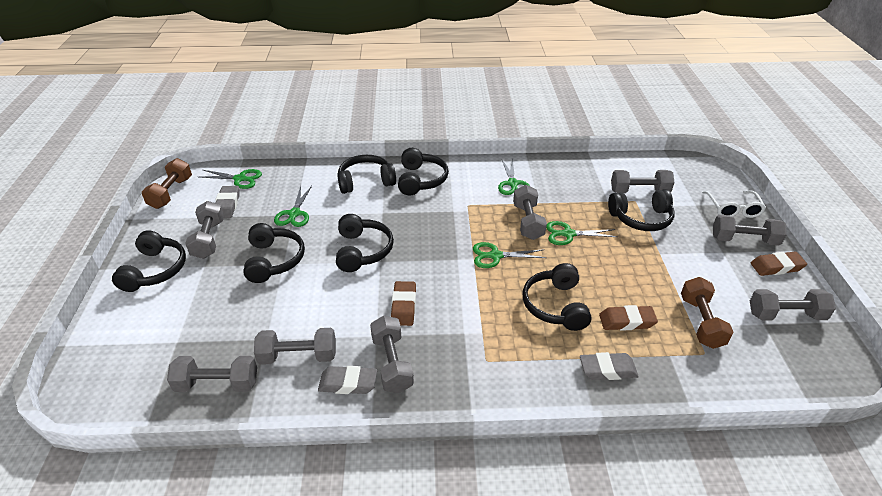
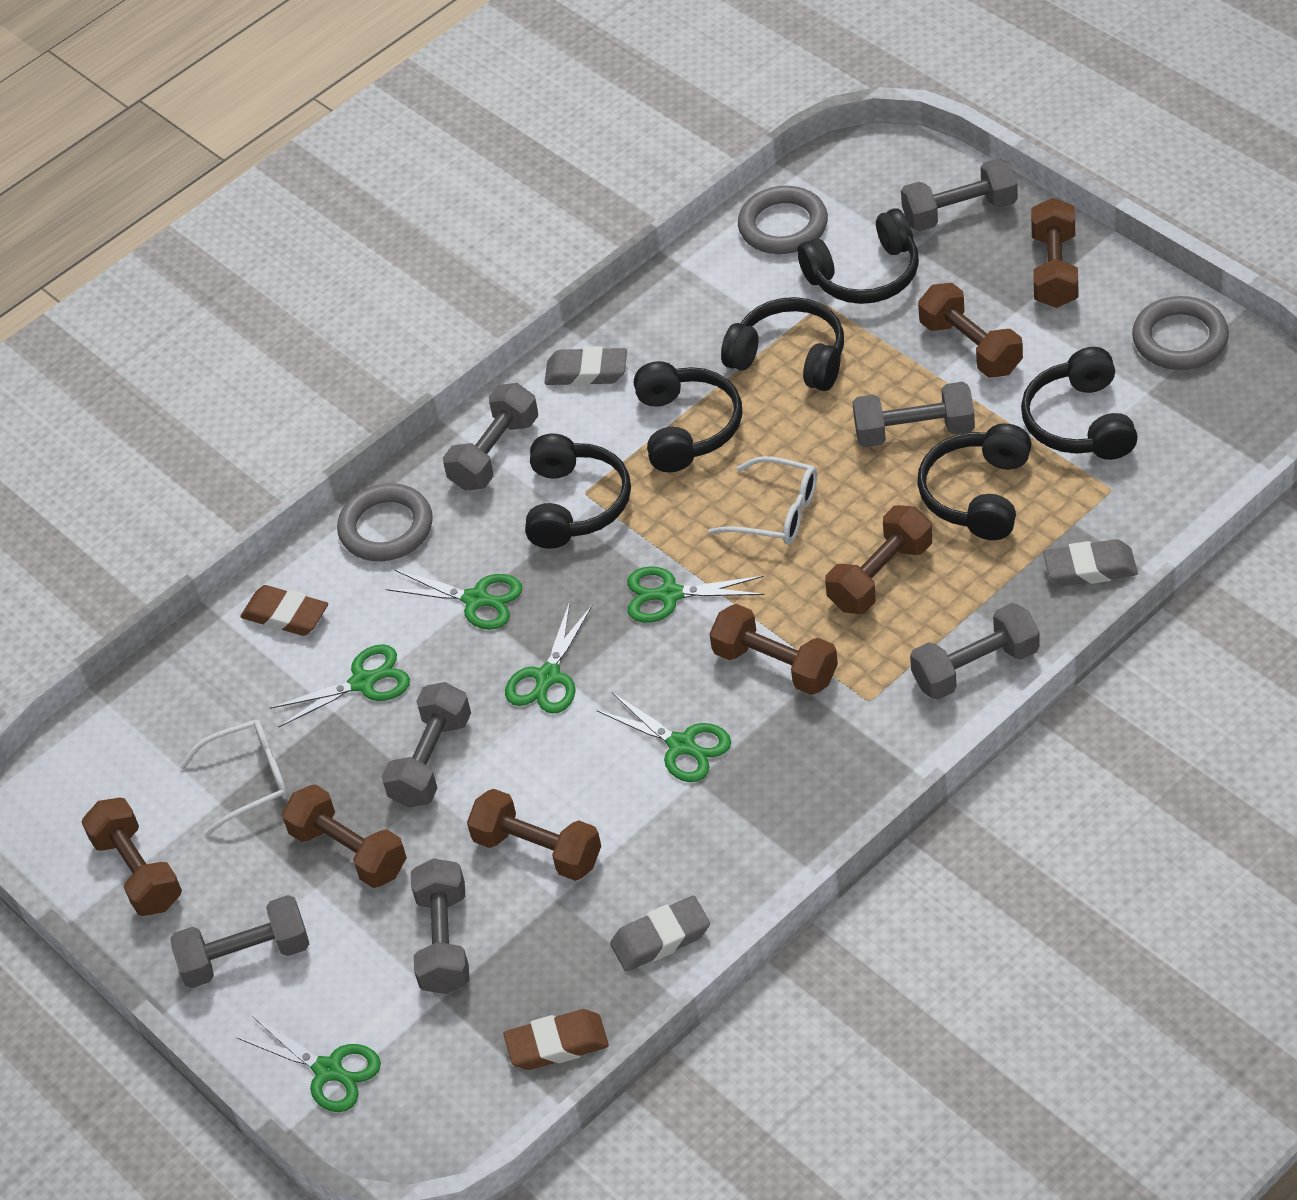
black headphones: [112,230,186,292] [243,223,305,283] [336,214,394,272] [337,155,396,194] [398,148,449,196] [523,263,592,331] [608,189,675,231] = 7 -> [525,434,631,549] [634,361,742,472] [721,297,844,391] [797,208,919,304] [917,424,1031,540] [1021,347,1138,460] = 6
brown dumbbell: [142,158,192,209] [681,277,733,349] = 2 -> [82,798,182,916] [282,784,407,888] [467,789,601,881] [709,604,838,695] [825,505,932,614] [918,283,1023,378] [1031,198,1078,308] = 7
brown eraser: [391,281,416,326] [599,305,658,331] [751,252,807,276] = 3 -> [240,585,328,636] [503,1009,609,1070] = 2
green scissors: [200,169,262,189] [274,186,312,227] [473,242,547,268] [498,158,530,195] [546,221,617,245] = 5 -> [236,1016,381,1112] [270,644,410,727] [386,570,522,630] [505,601,593,714] [596,692,731,782] [627,566,765,623] = 6
grey dumbbell: [167,356,257,392] [185,201,224,259] [254,328,336,365] [370,315,414,393] [513,185,547,240] [611,170,674,193] [713,215,787,246] [750,289,836,320] = 8 -> [170,895,309,988] [381,682,471,808] [411,858,470,994] [443,383,538,491] [852,382,975,447] [901,158,1018,231] [910,603,1040,700] = 7
grey ring: none = 0 -> [337,483,433,561] [738,186,828,254] [1132,296,1229,370] = 3
white glasses: [702,191,766,218] = 1 -> [179,719,289,836] [708,456,817,545] = 2

